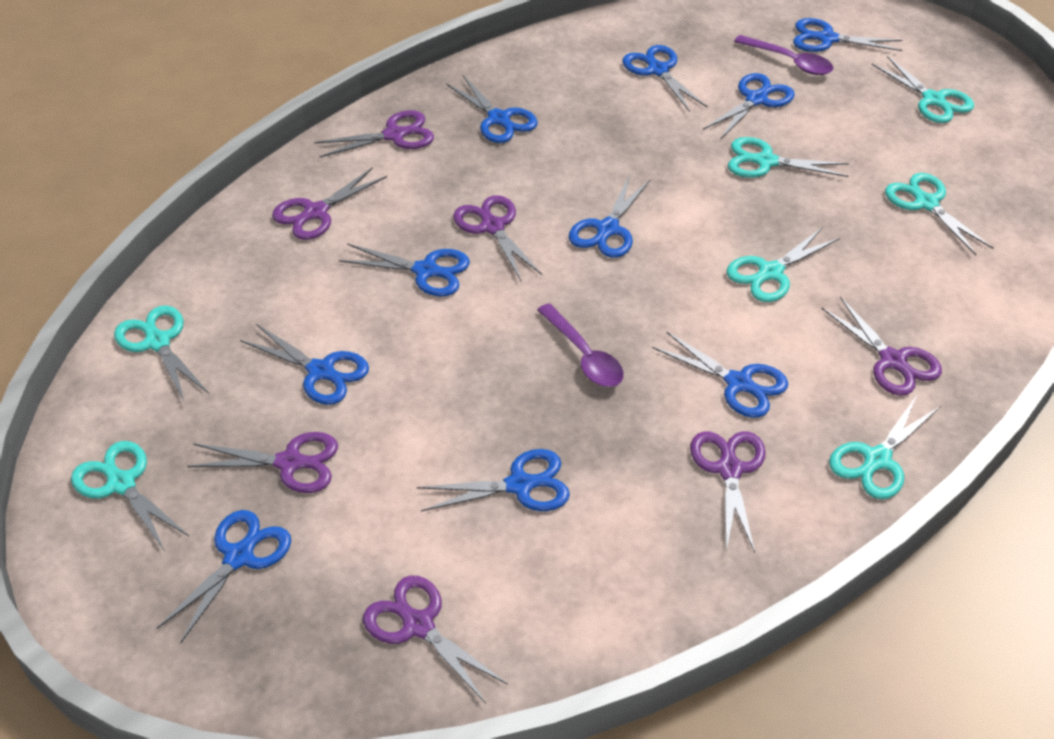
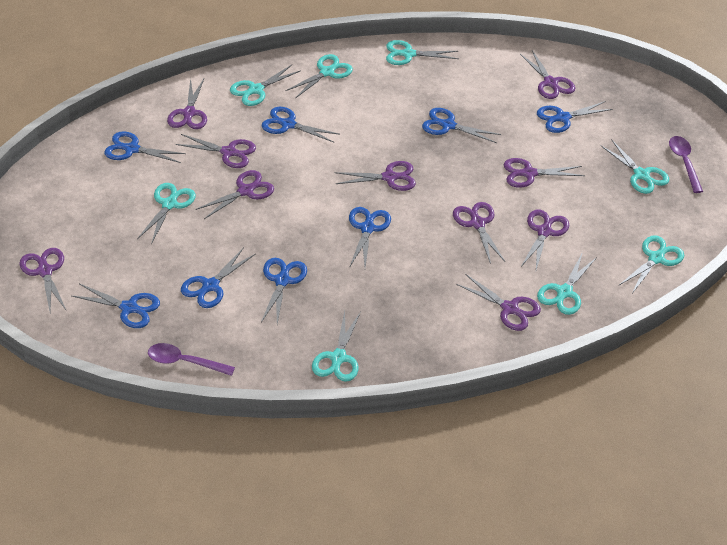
blue scissors: [156,510,291,644] [240,324,369,405] [339,244,470,297] [417,449,570,512] [446,75,538,143] [569,175,651,258] [622,45,708,112] [652,331,788,418] [703,73,795,140] [793,18,903,52] = 10 -> [72,284,160,328] [104,131,186,163] [181,247,255,308] [261,258,307,324] [262,107,339,142] [349,207,391,268] [422,108,501,143] [537,101,613,133] = 8
purple scissors: [187,432,338,493] [272,167,387,240] [314,110,434,158] [363,576,508,704] [453,195,543,281] [690,431,766,553] [821,297,942,396] = 7 -> [19,248,67,311] [167,78,207,129] [176,134,256,168] [195,170,274,219] [335,161,416,191] [453,202,505,264] [456,274,541,331] [504,158,585,188] [520,50,575,99] [521,210,569,270] = 10
turquoise scissors: [71,441,190,551] [114,305,209,403] [726,228,840,302] [728,137,849,178] [829,395,941,499] [872,56,974,123] [885,173,994,255] = 7 -> [137,183,196,244] [230,65,301,106] [286,54,353,98] [312,311,361,382] [386,40,459,65] [537,252,597,315] [600,139,669,194] [618,235,684,293] = 8

